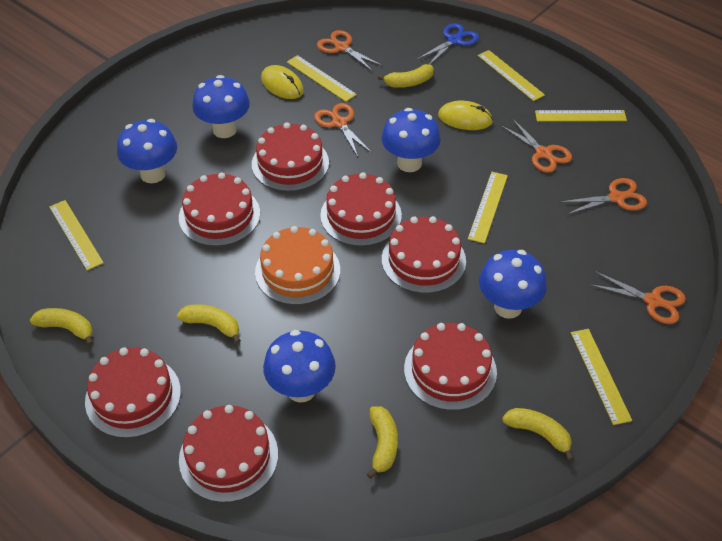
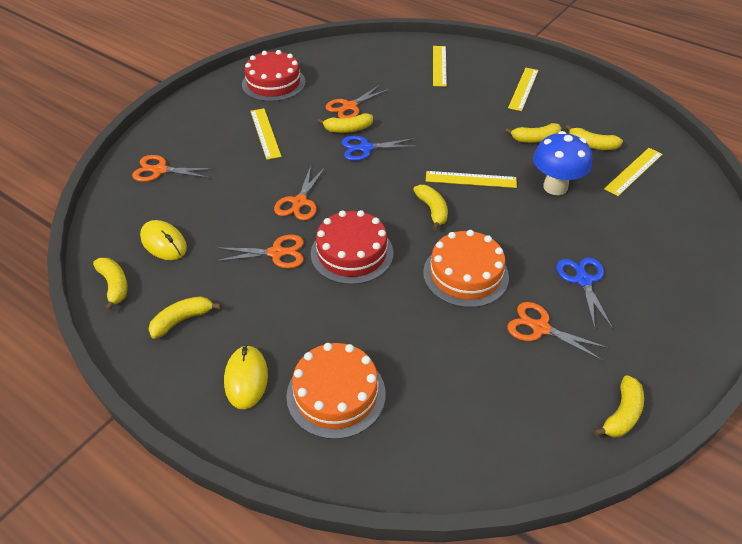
blue mushroom: [117,119,177,183] [192,75,250,138] [263,330,336,402] [382,108,441,172] [479,250,547,319] = 5 -> [533,131,592,195] = 1
blue scissors: [417,23,479,65] = 1 -> [342,136,418,161] [556,258,613,329] = 2
orange cake: [255,226,340,305] = 1 -> [286,343,386,439] [423,230,509,308] = 2
red cake: [85,347,181,438] [179,172,260,246] [179,405,278,503] [252,122,329,191] [320,172,402,246] [382,216,466,293] [404,323,497,410] = 7 -> [242,50,306,102] [311,210,393,284] = 2
yellow banana: [30,308,93,346] [177,304,241,344] [367,406,398,479] [377,64,434,88] [502,408,574,461] = 5 -> [93,258,128,311] [149,296,221,339] [318,113,373,133] [413,185,448,230] [505,123,562,143] [565,125,623,150] [594,375,644,438] = 7
yellow ruler: [49,200,104,270] [287,55,357,102] [468,172,508,244] [478,50,545,101] [535,110,627,122] [571,329,632,425] = 6 -> [250,108,282,160] [426,171,517,188] [433,46,447,87] [508,68,539,111] [604,148,663,196] = 5

